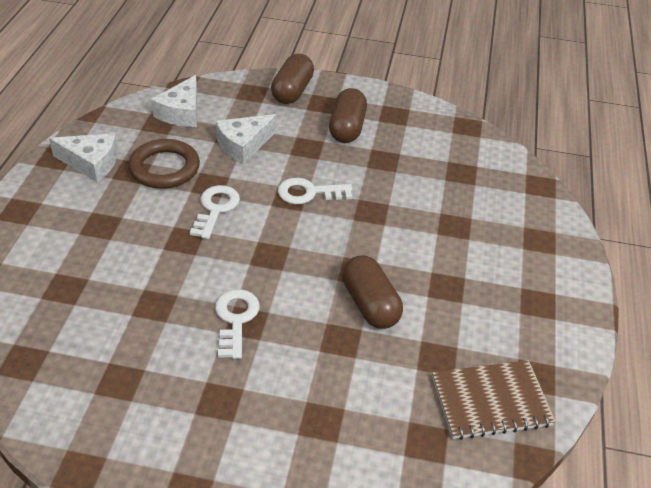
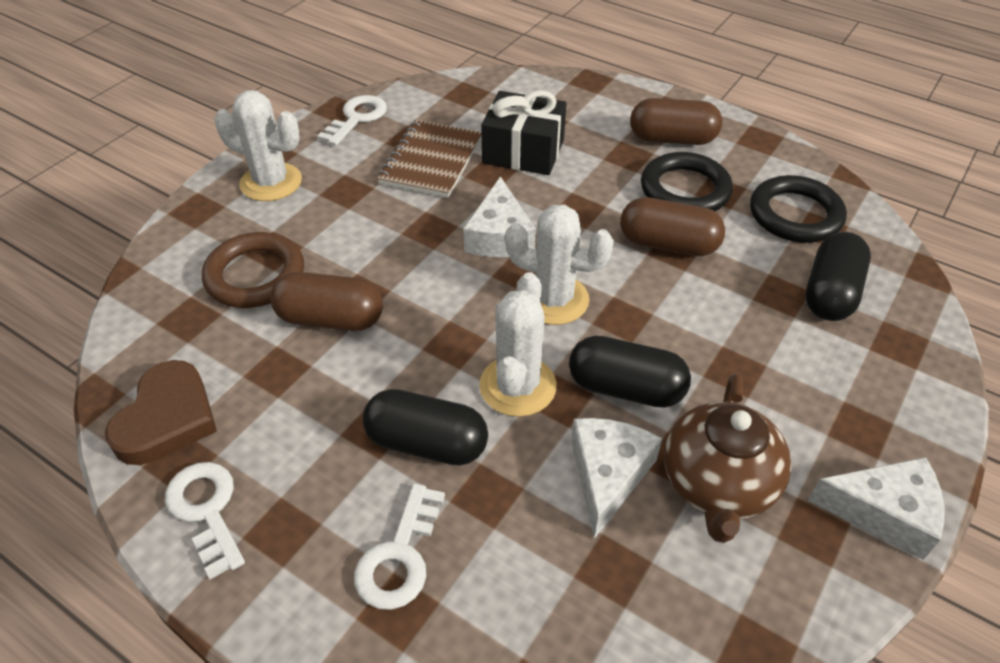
black capsule: none = 0 -> [363,389,488,466] [569,336,691,408] [805,232,871,321] = 3
black gift: none = 0 -> [481,90,566,175] = 1
black ring: none = 0 -> [641,152,733,211] [750,175,847,243] = 2
brown heart: none = 0 -> [105,360,217,465] = 1
brown teapot: none = 0 -> [664,373,791,543] = 1
white cactus: none = 0 -> [215,90,302,201] [479,272,557,417] [505,205,614,325] = 3

